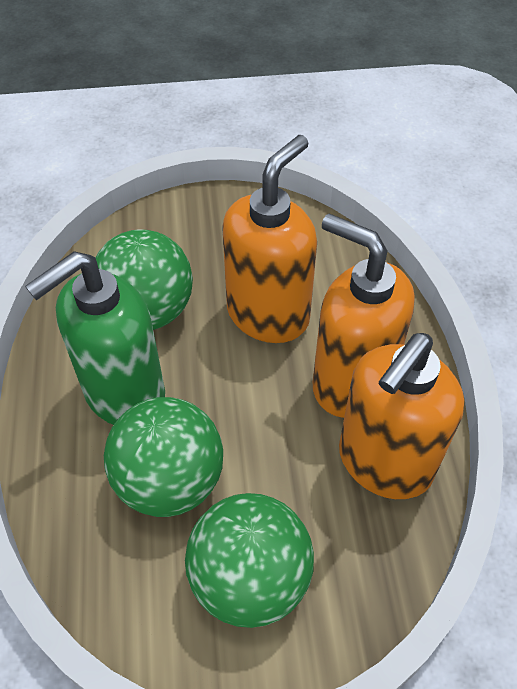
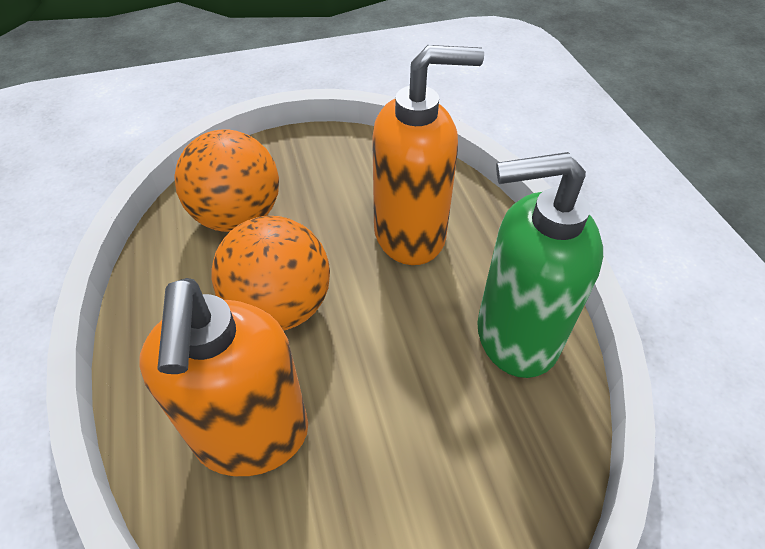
green ball: [96,229,193,330] [104,397,223,517] [185,493,314,628] = 3 -> none = 0
orange ball: none = 0 -> [174,129,279,232] [212,216,330,331] = 2
orange soap dispenser: [222,135,317,343] [313,214,415,418] [339,333,464,499] = 3 -> [139,278,308,476] [372,45,484,265] = 2

